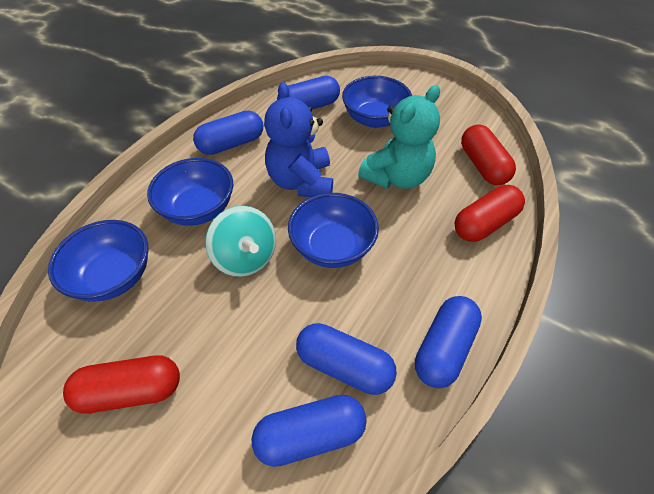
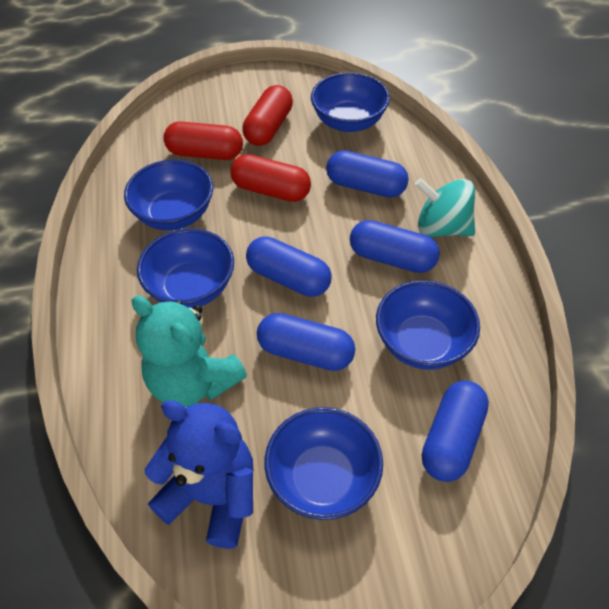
blue bowl: [48,220,148,302] [147,158,233,226] [288,193,379,268] [342,76,412,128] = 4 -> [124,160,213,230] [137,228,234,308] [265,407,383,520] [311,72,390,132] [376,280,480,370] = 5

